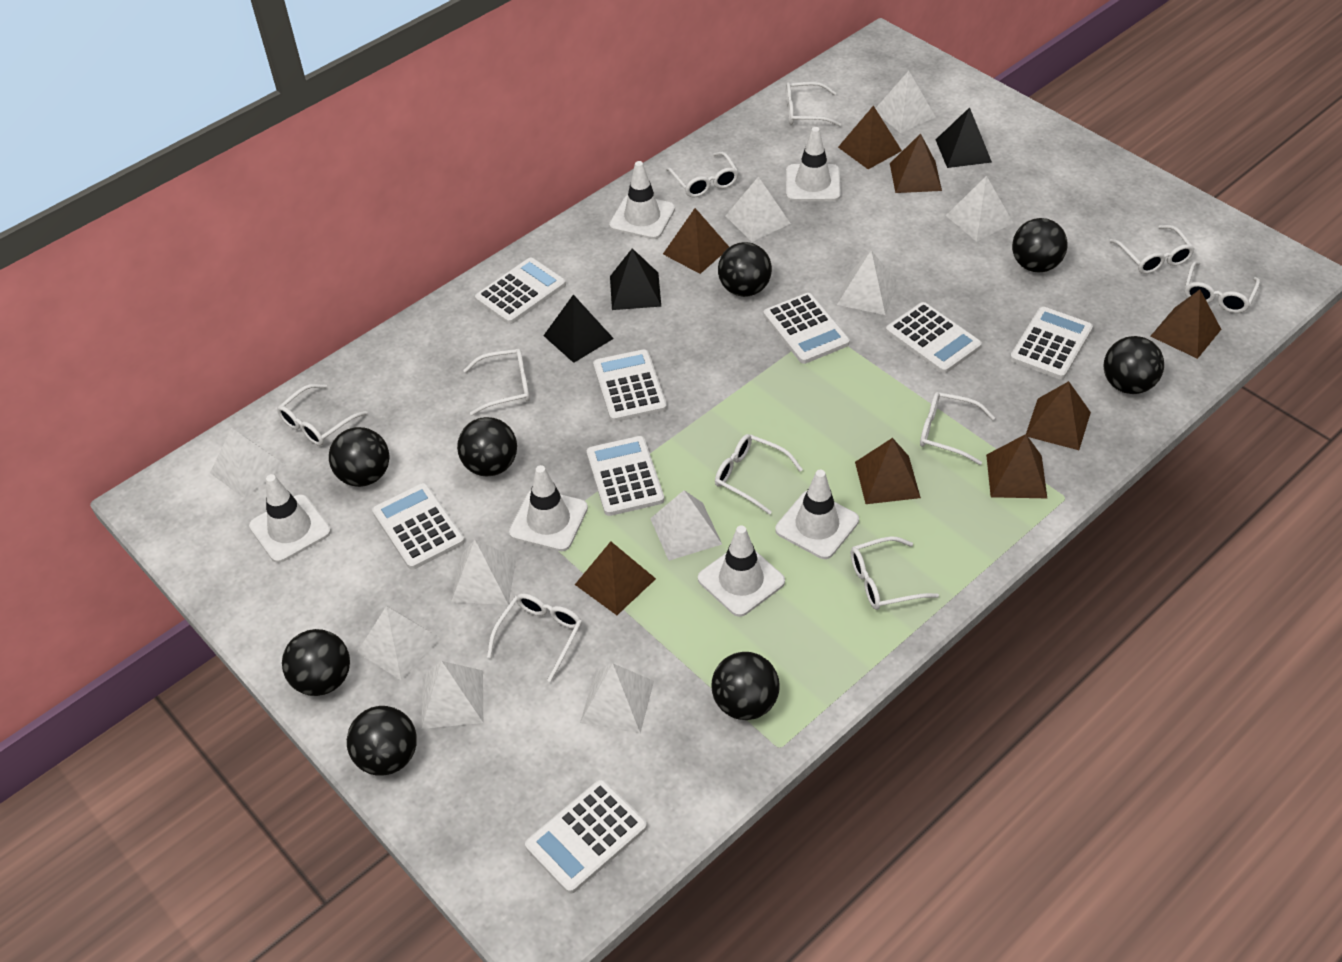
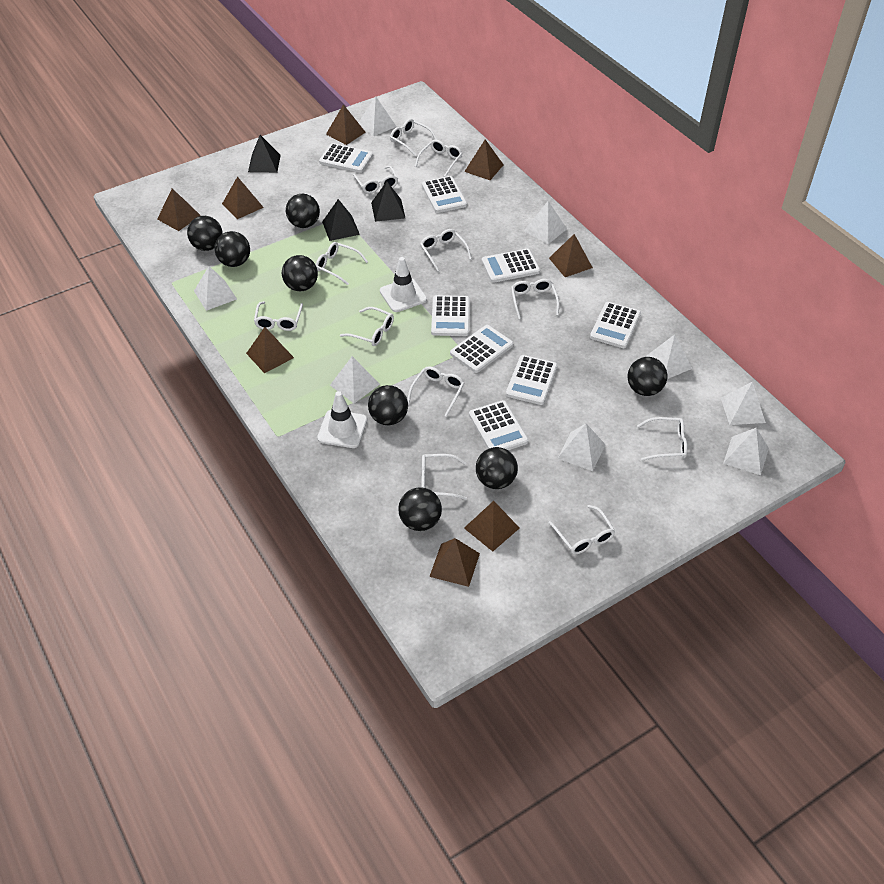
white glasses: [277,384,368,446] [463,349,530,415] [487,593,582,682] [666,152,739,198] [715,434,803,515] [786,82,841,127] [851,536,939,610] [920,392,995,465] [1109,225,1195,274] [1185,261,1260,313] = 10 -> [254,301,303,331] [316,242,368,285] [340,307,394,346] [353,166,398,194] [390,119,437,156] [407,366,464,417] [415,140,463,177] [420,229,472,272] [421,454,467,500] [511,279,559,319] [549,505,615,554] [637,417,687,461] = 12
white pyramid: [210,428,286,498] [357,606,441,681] [422,661,483,729] [451,540,516,605] [580,663,654,733] [650,490,722,561] [726,177,791,242] [837,250,897,315] [875,71,935,133] [946,176,1013,242] = 10 -> [194,266,237,311] [330,356,380,404] [358,96,397,137] [524,201,567,244] [557,424,606,471] [645,334,693,379] [721,381,766,425] [723,428,769,475] = 8
white traffic cone: [249,474,331,563] [509,465,588,551] [609,161,675,239] [698,525,785,617] [775,470,859,559] [786,127,841,201] = 6 -> [317,391,367,448] [380,257,427,312] = 2

